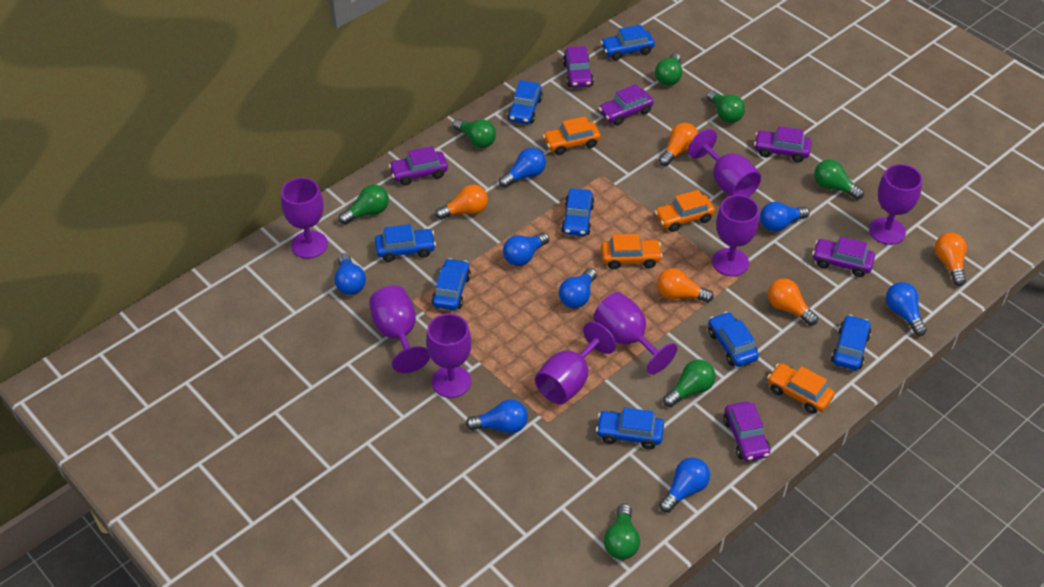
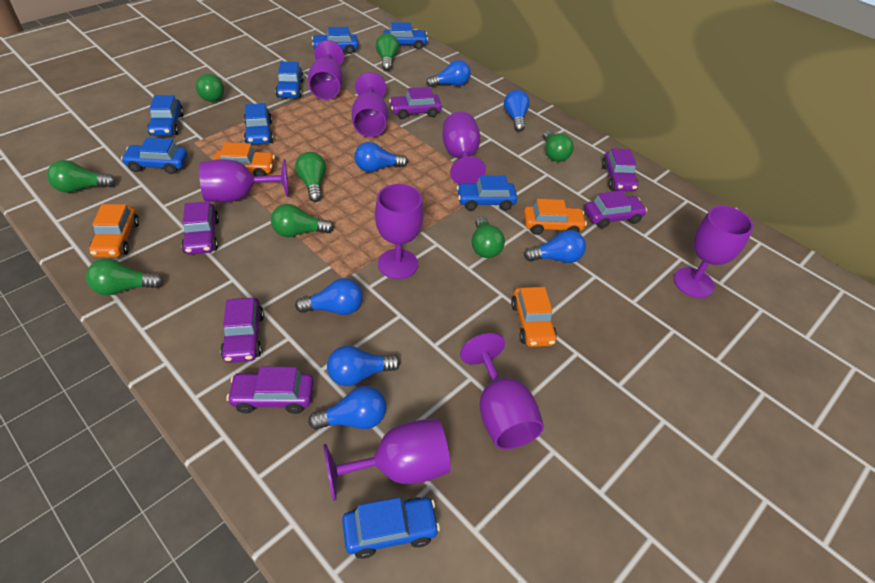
blue light bulb: [334,253,366,295] [465,399,528,433] [499,148,546,188] [503,232,549,266] [559,268,597,308] [659,457,710,513] [760,202,810,232] [886,282,927,336] = 8 -> [295,278,363,315] [308,386,387,430] [327,345,400,386] [355,142,408,172] [426,60,470,87] [504,90,530,132] [524,230,586,263] = 7
green light bulb: [339,185,389,224] [453,119,496,148] [604,504,640,560] [655,53,682,86] [663,360,716,407] [707,90,745,123] [814,160,864,200] = 7 -> [47,160,116,193] [86,258,164,296] [196,73,224,102] [271,204,334,237] [295,152,326,202] [376,33,399,71] [472,216,505,258] [543,130,574,162] = 8
orange light bulb: [435,185,488,220] [657,268,714,302] [659,123,698,166] [768,278,818,326] [935,232,967,286] = 5 -> none = 0

